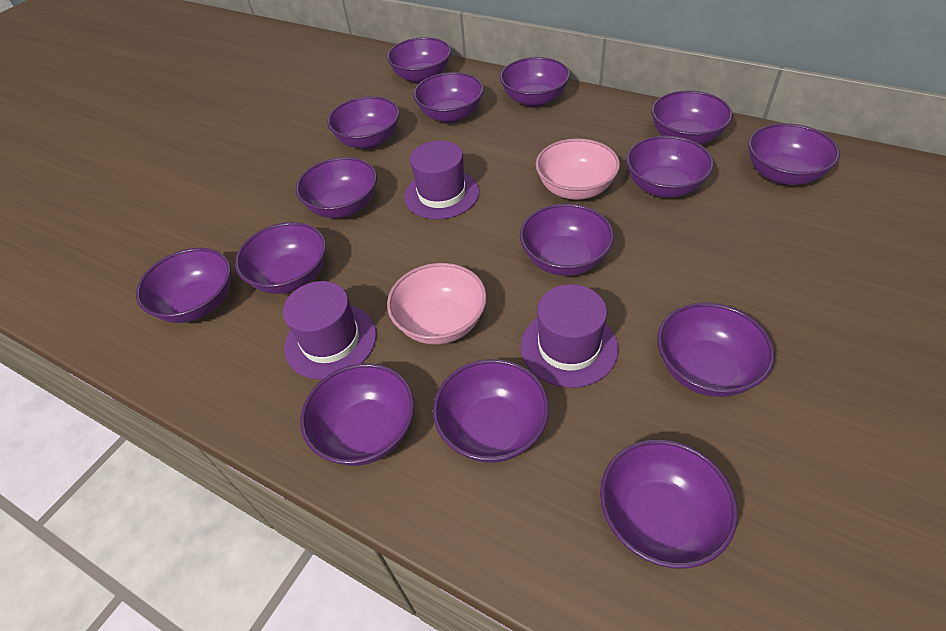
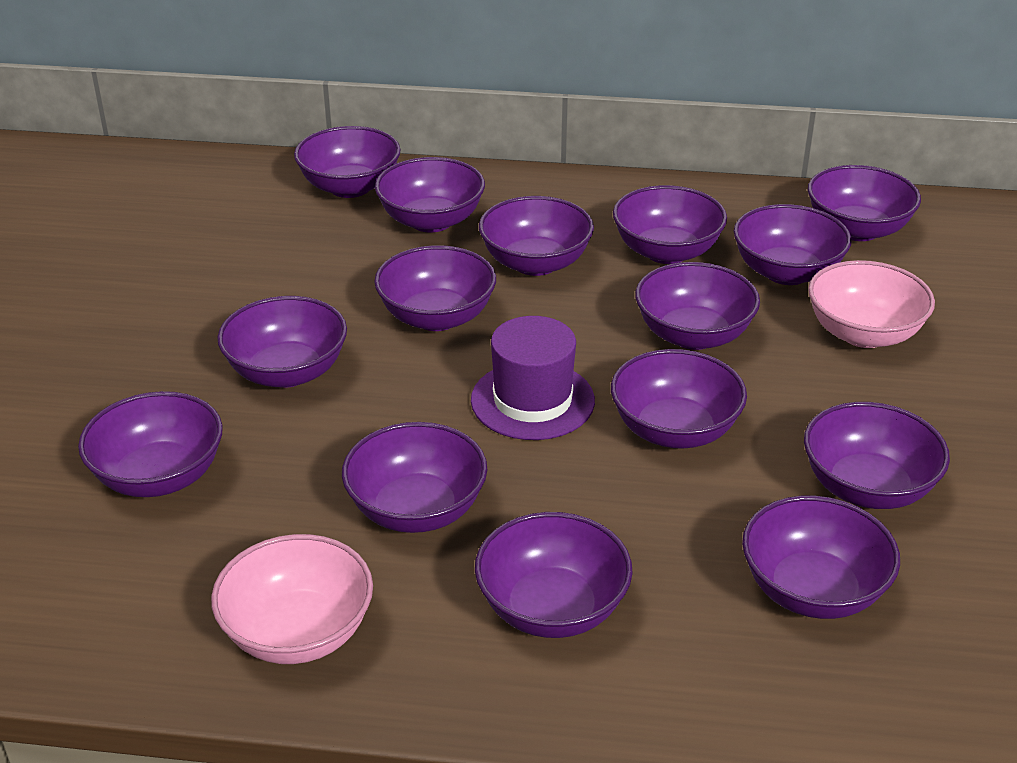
purple hat: [283,281,376,379] [404,141,479,219] [521,284,619,388] = 3 -> [471,316,595,440] = 1

